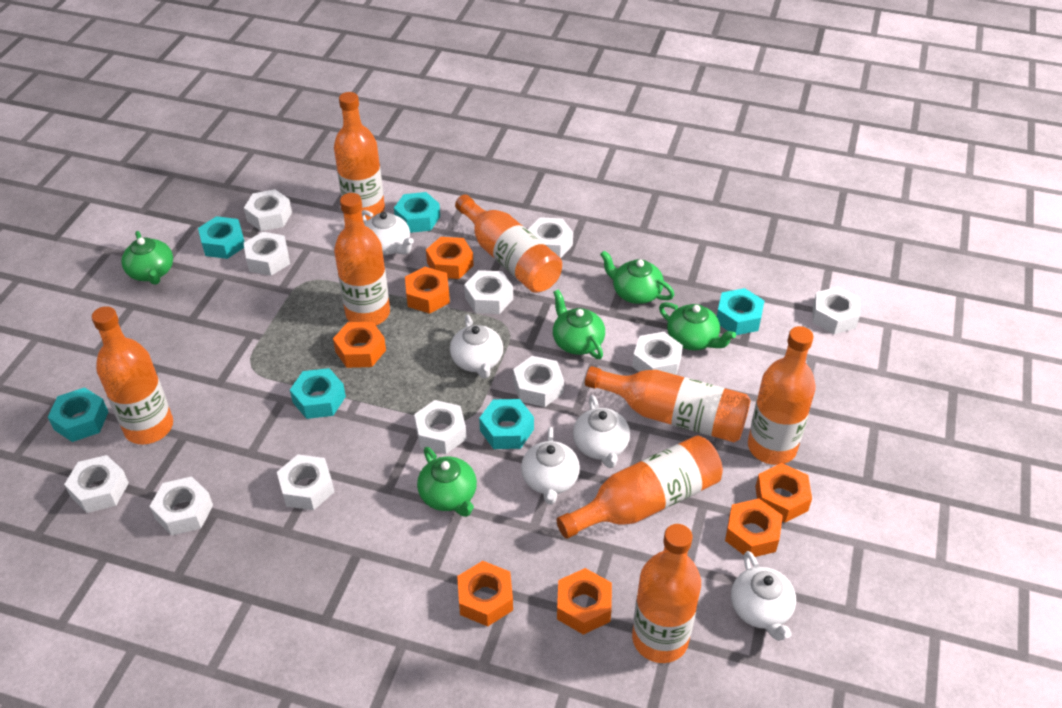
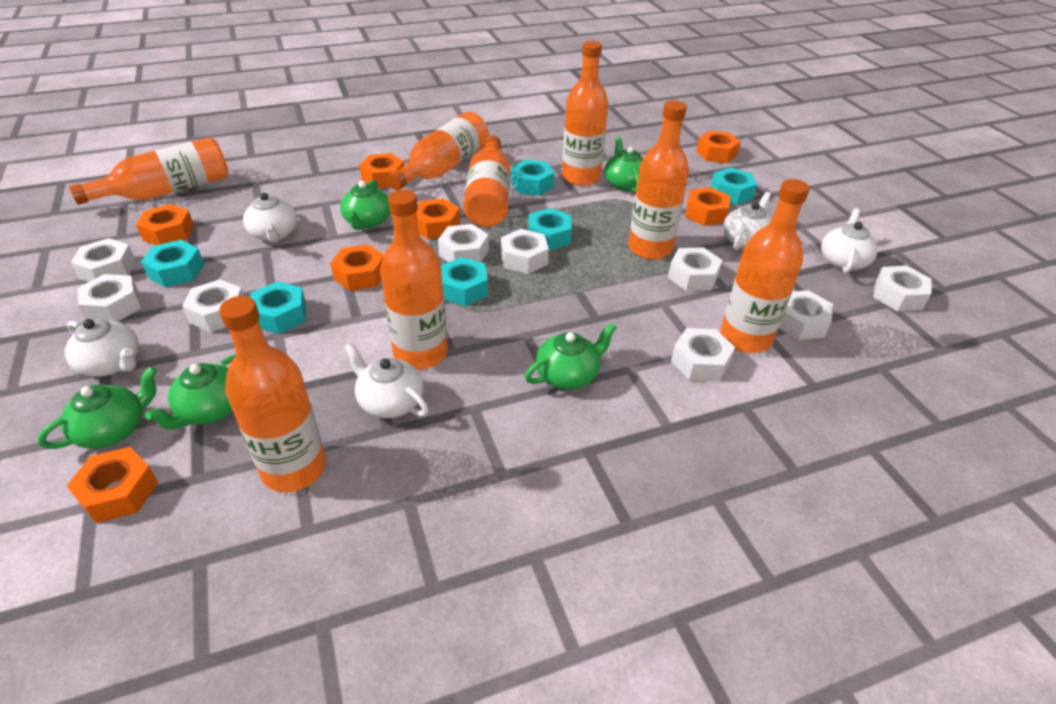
white nut: [64,455,129,513] [150,476,213,536] [244,189,292,231] [244,232,290,276] [277,454,334,510] [414,400,467,454] [464,270,513,314] [513,356,564,407] [527,217,573,258] [632,332,683,375] [812,287,860,334] = 11 -> [71,238,136,282] [77,274,141,322] [182,279,244,332] [438,224,489,262] [501,229,549,274] [668,247,722,291] [671,328,735,382] [779,290,833,340] [873,266,931,311] = 9

